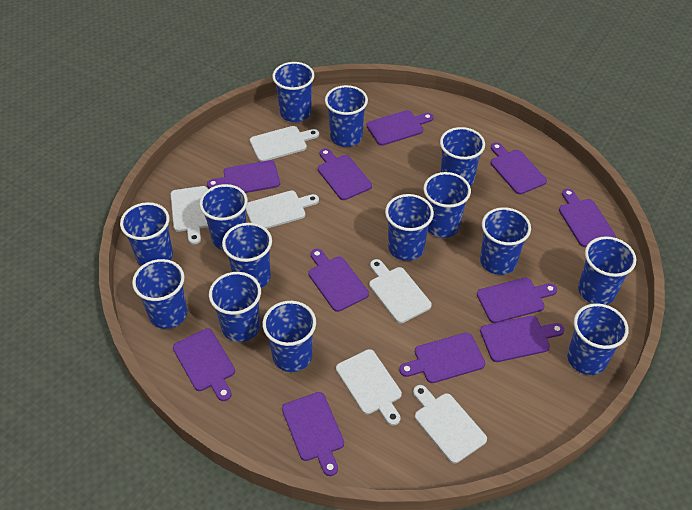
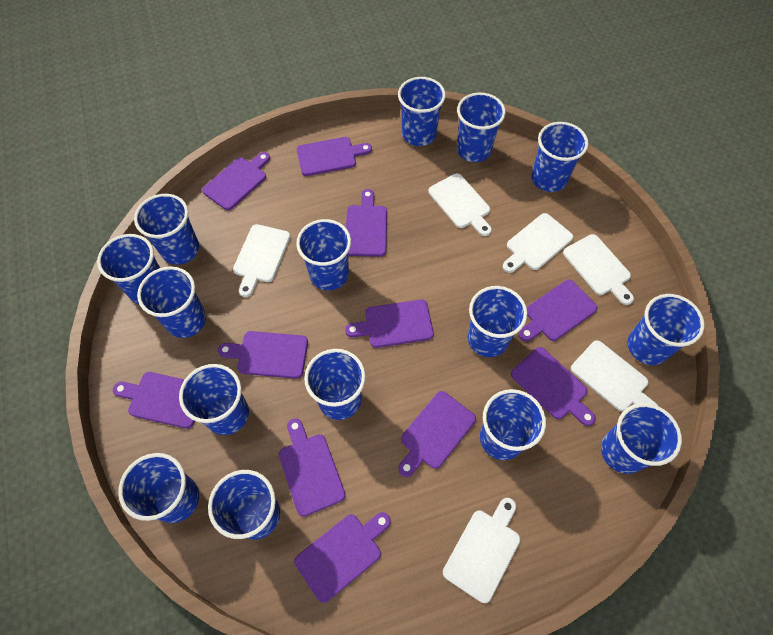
blue cup: [120,202,173,266] [132,259,187,329] [199,184,248,250] [209,272,261,342] [222,223,272,288] [263,301,316,372] [272,62,314,122] [325,85,368,147] [385,194,434,261] [423,172,471,238] [440,127,485,187] [480,207,531,275] [567,303,629,375] [578,236,636,305] = 14 -> [97,234,160,304] [118,453,199,523] [134,194,199,265] [137,266,206,338] [179,364,249,435] [208,470,280,539] [296,219,351,290] [304,349,366,420] [398,77,446,146] [457,92,506,162] [468,286,528,357] [480,389,546,460] [531,122,588,192] [601,403,682,474] [628,294,704,365] = 15

